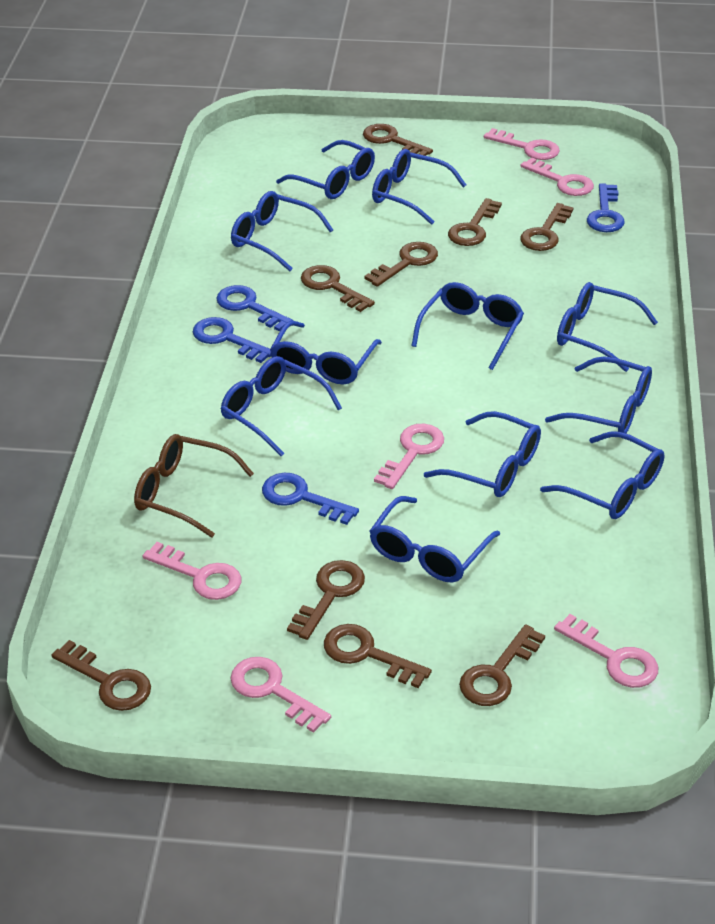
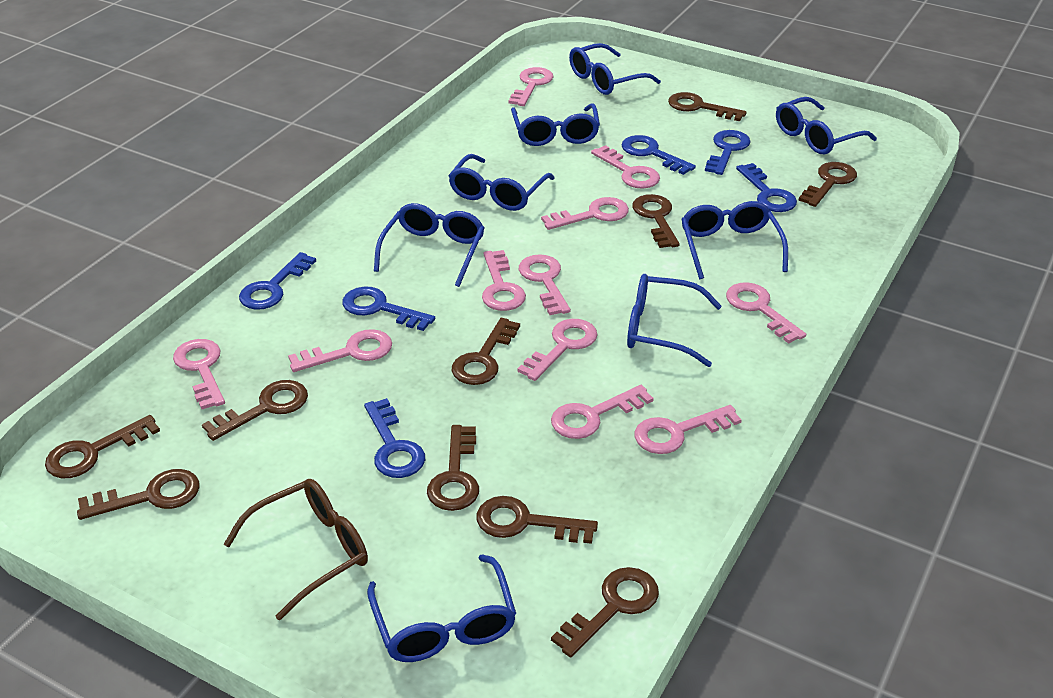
blue glasses: [221,356,342,456] [231,191,333,271] [270,321,382,384] [276,140,375,199] [369,496,500,583] [372,149,466,225] [411,282,524,370] [424,411,541,497] [540,431,664,519] [545,356,652,433] [557,282,658,372] = 11 -> [367,554,516,662] [374,203,485,287] [449,154,555,211] [511,103,600,146] [569,43,661,95] [627,274,722,367] [681,201,788,279] [776,97,877,154] = 8
blue key: [193,317,271,363] [216,285,293,331] [262,473,359,525] [587,183,625,232] = 4 -> [239,252,316,310] [342,287,435,331] [364,398,425,478] [622,135,696,175] [705,130,751,175] [736,163,797,212] = 6
brown key: [52,640,151,711] [287,560,365,640] [301,265,375,312] [324,624,432,688] [363,124,433,156] [364,242,438,287] [448,198,502,246] [459,625,545,706] [520,203,574,251] = 9 -> [45,415,160,478] [77,469,199,520] [202,380,308,441] [427,425,479,511] [452,318,520,385] [477,496,598,544] [551,567,659,658] [632,194,680,248] [668,92,747,121] [798,162,857,207] = 10
pink key: [143,542,241,600] [230,657,331,733] [374,424,444,489] [484,128,560,160] [520,158,594,196] [554,614,658,688] = 6 -> [173,339,225,409] [288,329,392,372] [482,250,526,311] [509,67,553,106] [518,319,598,381] [519,254,571,315] [541,197,629,230] [551,385,654,439] [591,145,660,189] [635,405,742,454] [726,282,806,344] = 11

